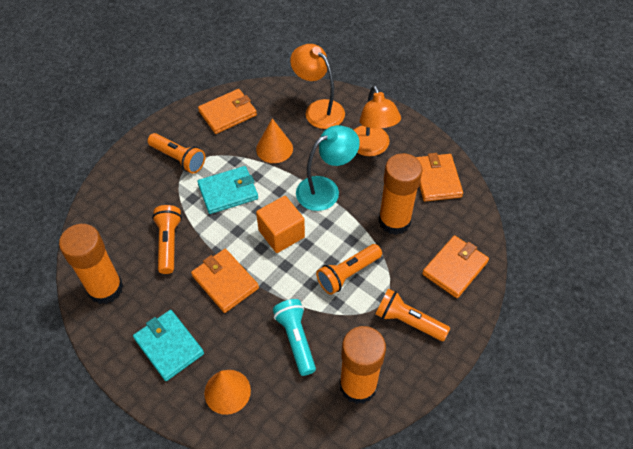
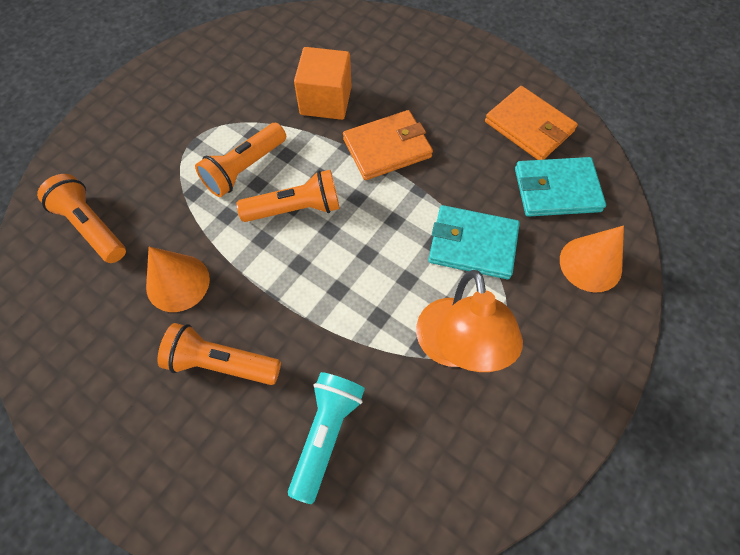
orange glue stick: [59,224,123,304] [340,326,386,404] [378,153,423,235] = 3 -> none = 0
orange lamp: [290,44,345,129] [354,85,401,156] = 2 -> [416,270,523,372] = 1
orange wallet: [191,249,259,313] [198,89,257,134] [416,153,463,202] [422,235,489,298] = 4 -> [343,110,433,180] [485,86,578,160] = 2
turquoise lamp: [296,125,360,211] = 1 -> none = 0

